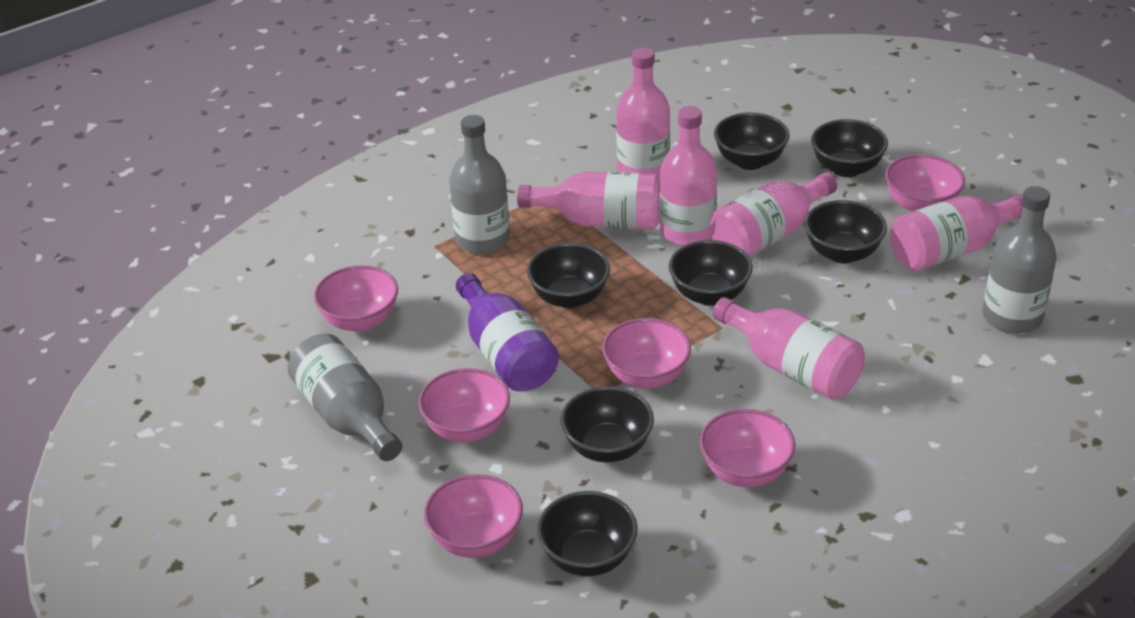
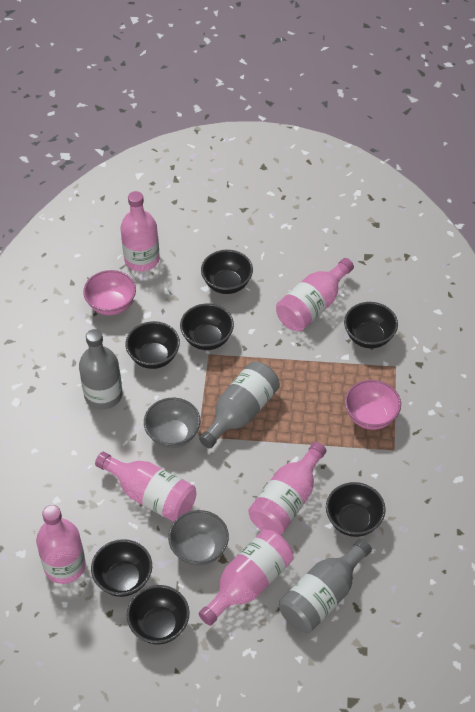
grey bowl: none = 0 -> [144,398,200,448] [168,510,229,566] = 2
pink bowl: [314,265,398,332] [419,368,510,443] [424,474,523,558] [602,318,691,389] [699,409,796,487] [885,154,965,212] = 6 -> [83,270,136,315] [345,380,401,430] = 2
purple bottle: [456,273,559,392] = 1 -> none = 0

